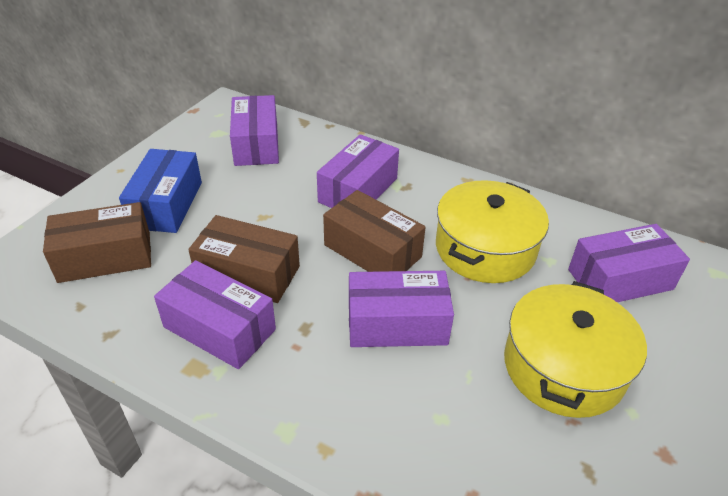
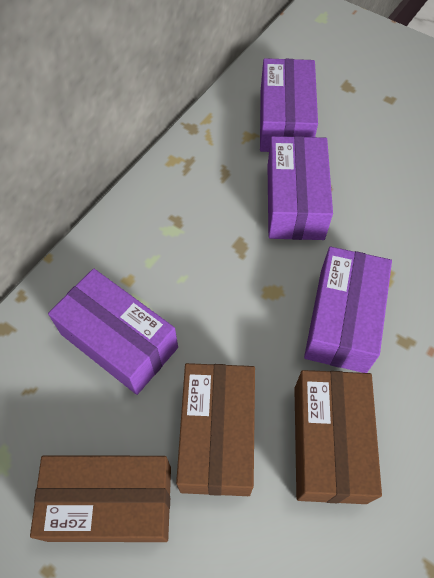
blue box: [119,149,202,233] = 1 -> none = 0
purple box: [154,260,276,369] [230,95,279,166] [317,134,399,208] [349,271,454,347] [568,224,690,302] = 5 -> [48,268,178,395] [260,58,318,152] [268,136,333,240] [304,247,392,373] = 4
yellow pot: [436,180,549,283] [504,281,647,418] = 2 -> none = 0

